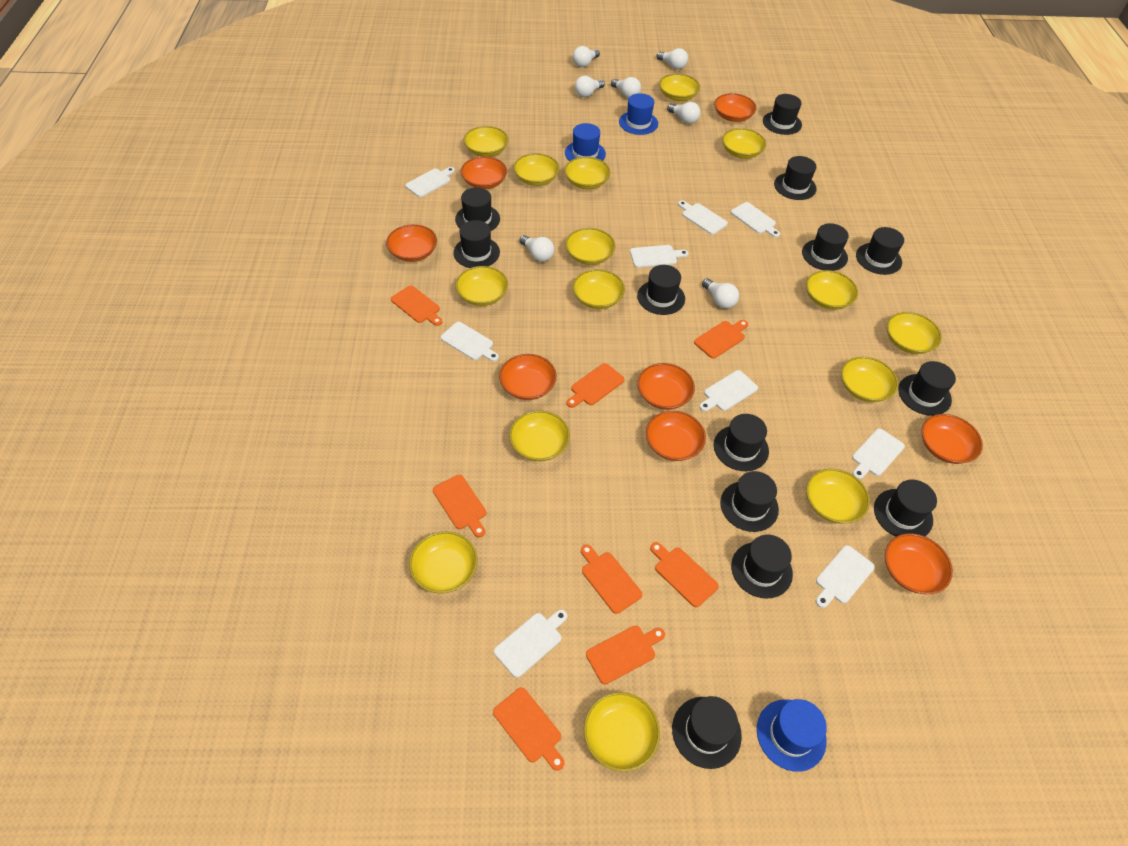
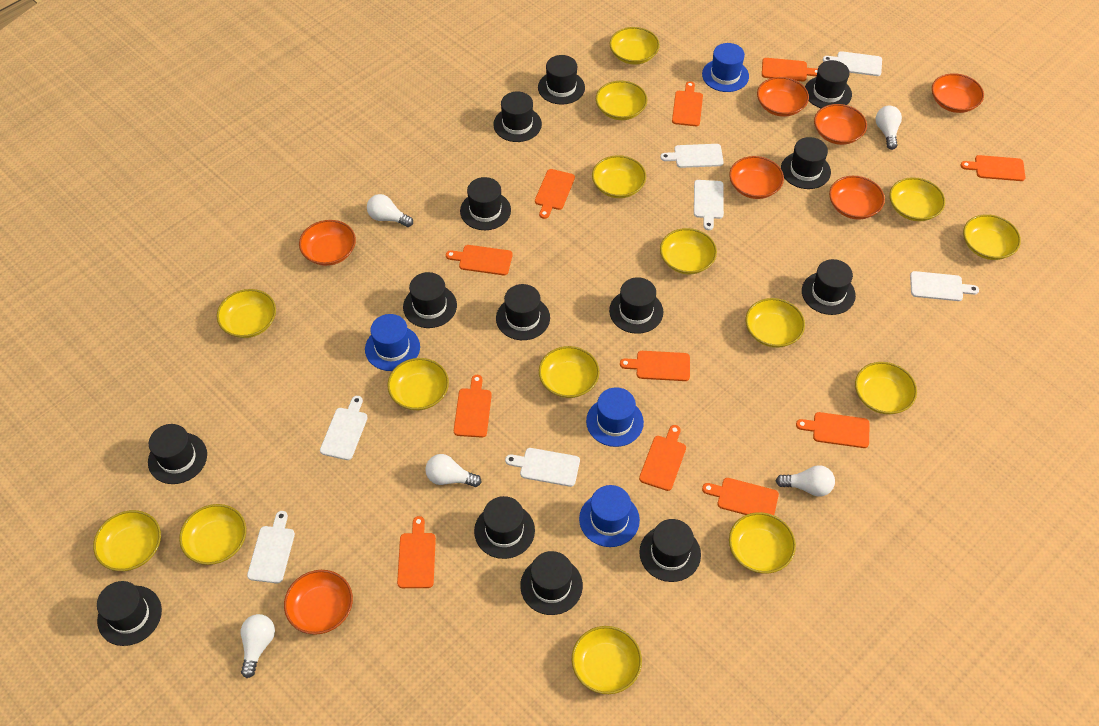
black hat: [453,220,500,268] [455,187,500,231] [637,265,685,315] [672,696,742,769] [714,414,769,471] [720,471,779,532] [731,535,793,599] [763,94,802,135] [774,156,817,200] [802,223,849,271] [856,227,904,275] [874,480,937,537] [898,361,956,416] = 13 -> [97,581,162,646] [148,424,207,484] [403,272,457,328] [460,177,511,230] [474,496,535,559] [493,91,542,142] [496,284,550,340] [520,551,583,615] [538,55,585,105] [609,277,663,334] [639,519,701,582] [781,137,831,189] [802,259,856,315] [805,60,852,108] = 14
blue hat: [565,123,606,161] [619,93,658,135] [757,699,827,772] = 3 -> [365,314,420,371] [579,485,640,547] [586,387,644,447] [702,43,749,92] = 4
orange bowl: [386,224,437,262] [461,156,507,189] [499,354,557,400] [637,363,695,410] [646,411,706,461] [714,93,757,122] [885,533,953,594] [921,414,983,464] = 8 -> [284,570,353,635] [299,220,356,266] [729,156,784,199] [757,77,809,117] [814,104,867,145] [829,176,885,219] [932,73,984,113] = 7
orange cutting board: [391,285,442,326] [433,475,486,538] [493,687,565,771] [567,363,625,408] [581,545,642,614] [586,626,665,684] [650,542,719,607] [694,320,748,359] = 8 -> [397,516,436,588] [446,245,513,275] [454,375,492,438] [535,169,575,219] [620,351,690,381] [639,425,686,491] [672,81,703,126] [702,478,779,515] [762,58,818,81] [796,412,870,448] [960,155,1025,181] = 11
white cutting board: [405,167,455,197] [440,322,499,362] [494,610,567,678] [630,245,688,268] [678,200,728,235] [699,370,758,412] [731,202,780,237] [816,545,875,608] [852,428,905,480] = 9 -> [247,511,295,583] [320,396,368,460] [505,448,580,487] [660,144,724,168] [694,180,724,230] [823,51,882,76] [910,271,979,301] = 7
white light bulb: [519,235,554,262] [573,46,600,67] [575,76,605,97] [611,77,641,98] [657,48,688,69] [667,102,700,124] [702,278,739,309] = 7 -> [241,614,275,678] [367,194,413,227] [425,454,482,487] [776,465,835,497] [876,106,902,150] = 5

